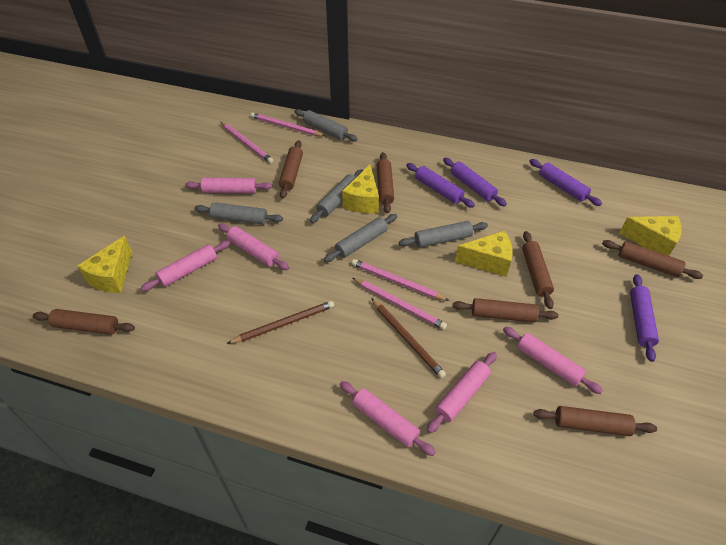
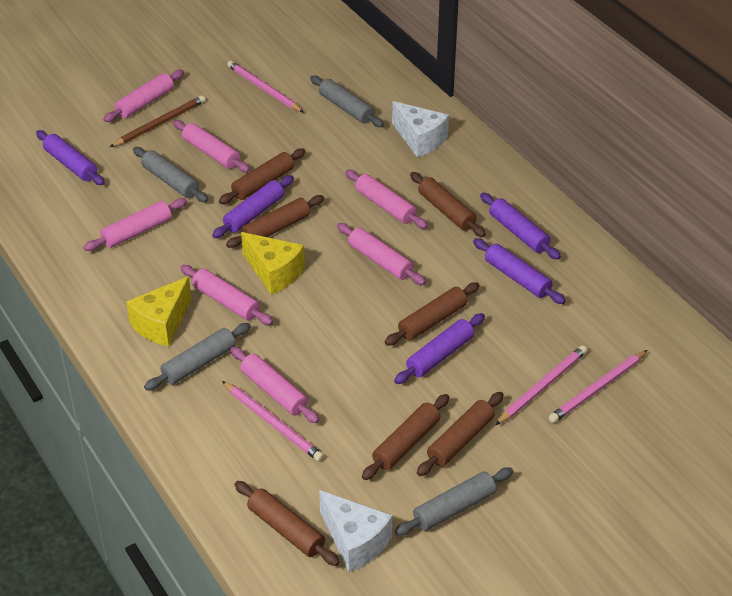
brown pencil: [227,301,334,344] [371,298,446,378] = 2 -> [110,95,205,147] = 1
grey rolling pin: [195,202,283,225] [294,109,358,142] [310,169,363,223] [324,214,397,262] [399,221,488,248] = 5 -> [133,147,208,202] [144,323,251,391] [310,76,384,127] [395,467,513,536] = 4
pink rolling pin: [141,241,230,291] [185,177,272,194] [218,224,289,270] [340,381,435,456] [427,352,497,433] [503,327,603,394] = 6 -> [84,198,187,251] [103,70,184,122] [173,120,250,172] [180,265,273,325] [231,347,319,423] [337,223,426,285] [345,170,428,229] = 7
purple rolling pin: [406,163,475,208] [443,158,507,207] [529,159,602,206] [630,274,659,362] = 4 -> [36,130,105,185] [212,175,294,238] [394,313,485,384] [473,238,566,304] [480,193,561,260] = 5
white cheese: none = 0 -> [319,490,392,572] [392,101,449,157] = 2
yellow cheese: [77,236,132,293] [342,165,379,214] [455,230,513,277] [619,216,682,256] = 4 -> [126,277,191,346] [241,232,305,295] = 2

